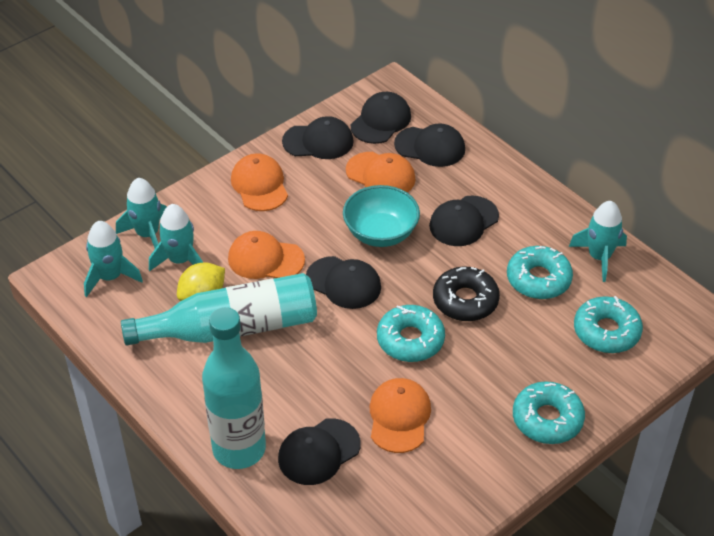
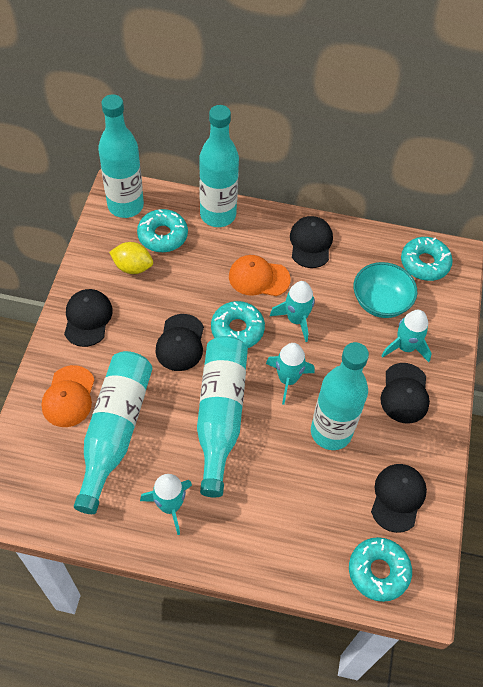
black cap: [278,418,361,485] [282,116,354,159] [306,256,381,309] [351,92,411,144] [394,123,465,167] [429,196,499,246] = 6 -> [64,289,113,347] [155,314,204,371] [290,216,333,268] [371,464,427,533] [380,363,430,423] = 5
black donut: [433,267,500,321] = 1 -> none = 0
orange cap: [228,231,305,279] [231,153,288,211] [346,152,416,193] [370,378,431,453] = 4 -> [41,365,94,427] [229,255,291,296] = 2
turquoise bottle: [121,273,317,346] [202,307,266,469] = 2 -> [74,351,153,514] [98,94,144,218] [197,336,248,498] [199,105,239,227] [311,342,369,450] = 5

